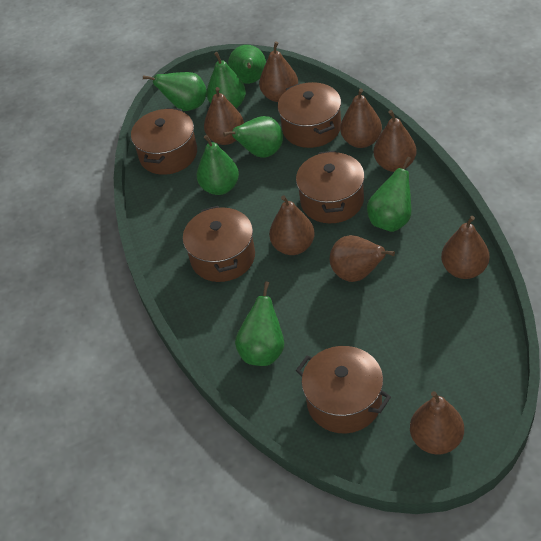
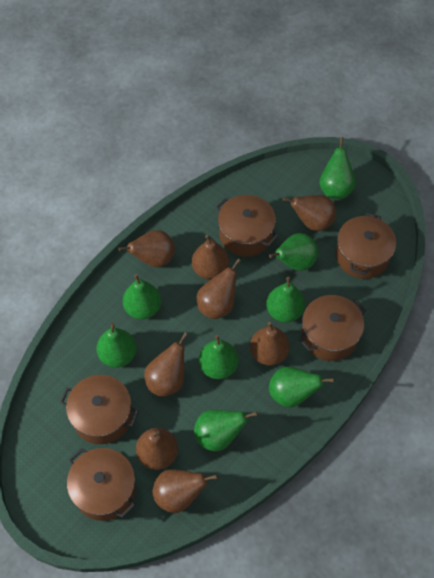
green pear: [143,72,207,111] [197,135,239,195] [207,52,246,109] [223,116,283,158] [228,45,266,84] [235,281,284,366] [367,157,411,232] = 7 -> [97,323,137,368] [123,274,161,319] [194,410,258,451] [199,335,239,379] [266,277,305,323] [269,233,318,271] [269,367,334,408] [319,137,355,199] = 8

